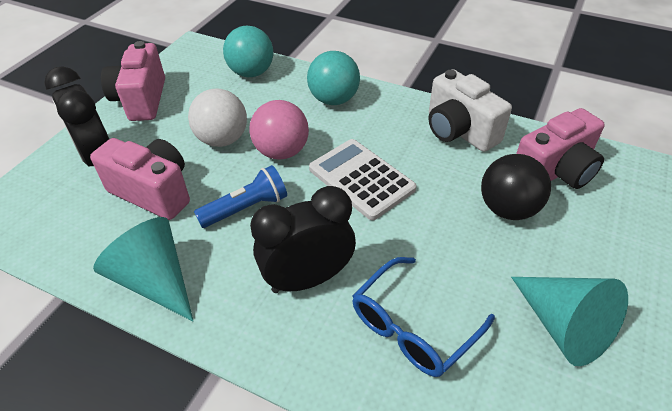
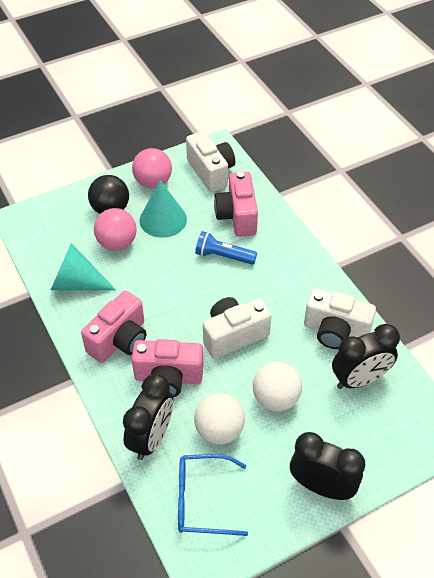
black clock: [44,66,109,166] [250,186,356,293] = 2 -> [123,374,173,460] [290,432,365,500] [332,324,400,389] = 3
pink ball: [249,100,309,159] = 1 -> [94,208,137,251] [132,148,172,188] = 2
turquoise ball: [223,26,273,77] [307,51,360,105] = 2 -> none = 0
white ball: [188,89,247,147] = 1 -> [194,393,245,445] [253,362,302,412] = 2
white calculator: [309,139,417,220] = 1 -> none = 0
white camera: [429,69,512,152] = 1 -> [186,131,235,192] [203,297,272,359] [304,289,376,349] = 3

